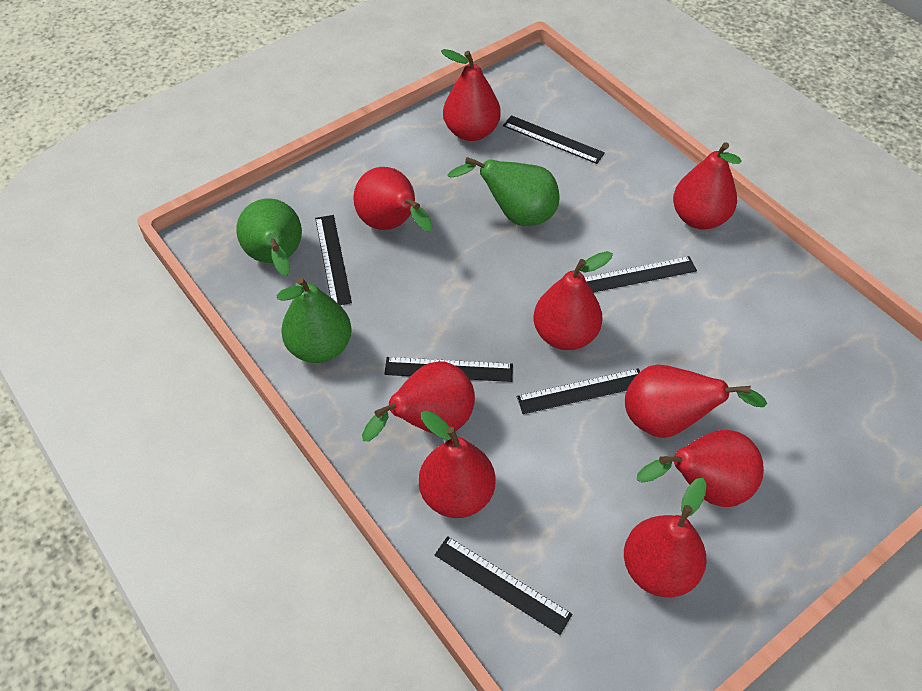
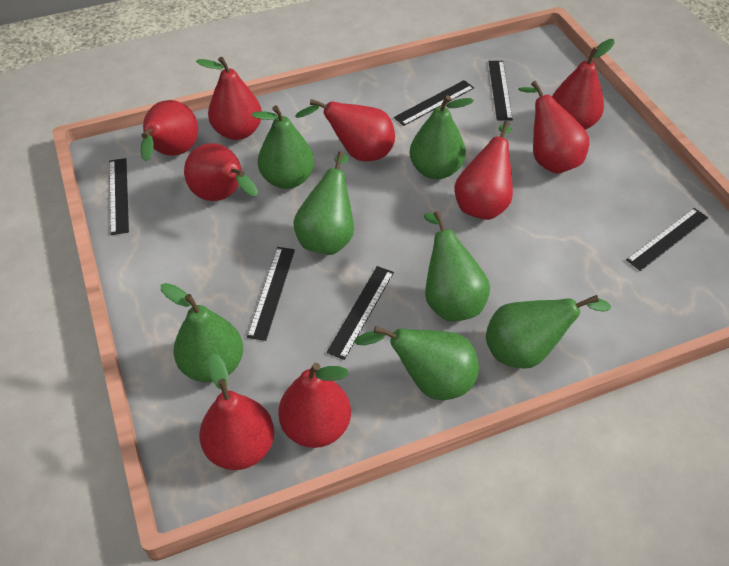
green pear: [236,198,302,276] [277,277,352,363] [448,157,560,226] = 3 -> [161,283,243,382] [252,106,314,189] [293,151,354,255] [354,326,479,400] [410,95,474,179] [424,211,490,322] [486,295,611,369] = 7

